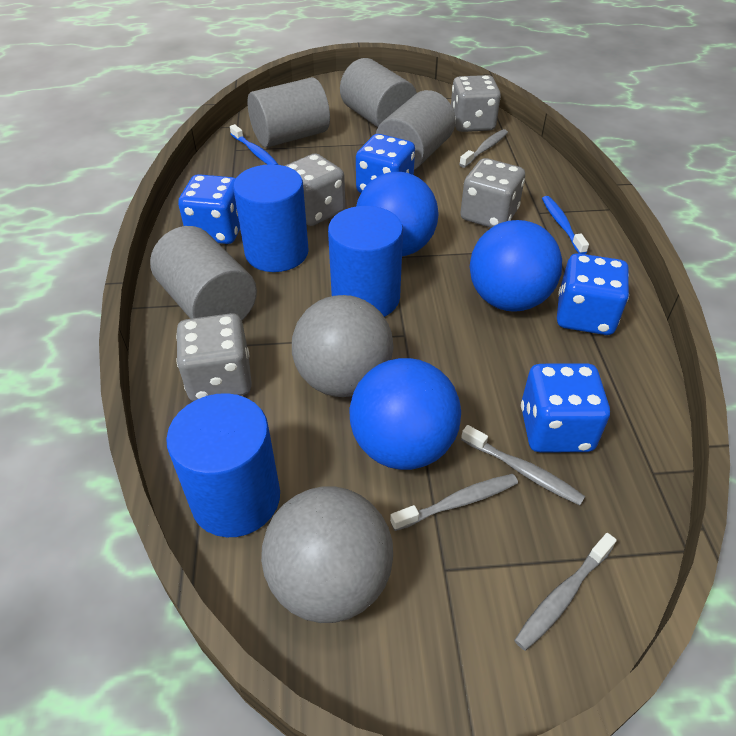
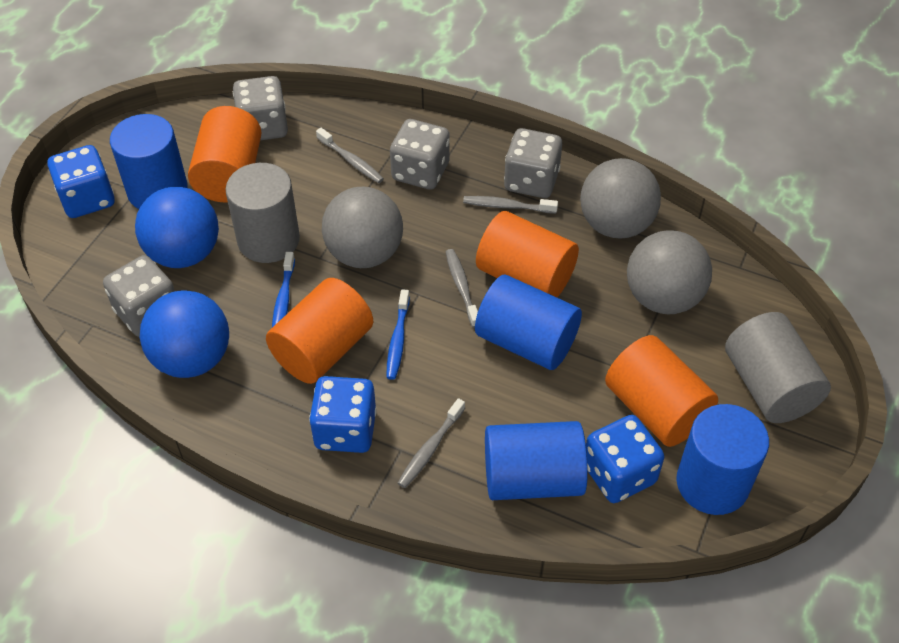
blue ball: [349,358,461,470] [356,172,439,256] [470,220,562,312] = 3 -> [135,187,219,268] [140,291,229,378] = 2
blue cylinder: [166,393,280,537] [233,164,309,272] [328,206,403,317] = 3 -> [110,114,188,209] [475,275,582,370] [485,421,588,500] [676,404,769,515] = 4
blue dice: [178,174,240,244] [356,134,415,193] [521,363,610,452] [557,253,629,335] = 4 -> [48,145,115,218] [309,376,377,453] [586,415,664,503] = 3
grey ball: [261,486,393,623] [292,295,394,397] = 2 -> [322,187,403,268] [580,158,661,239] [627,230,712,314] = 3
grey cylinder: [150,226,257,320] [247,77,330,147] [340,58,417,127] [376,90,455,170] = 4 -> [225,163,300,263] [725,312,831,423] = 2
orange cylinder: none = 0 -> [188,106,262,203] [266,278,373,384] [476,211,579,297] [605,335,718,447] = 4

